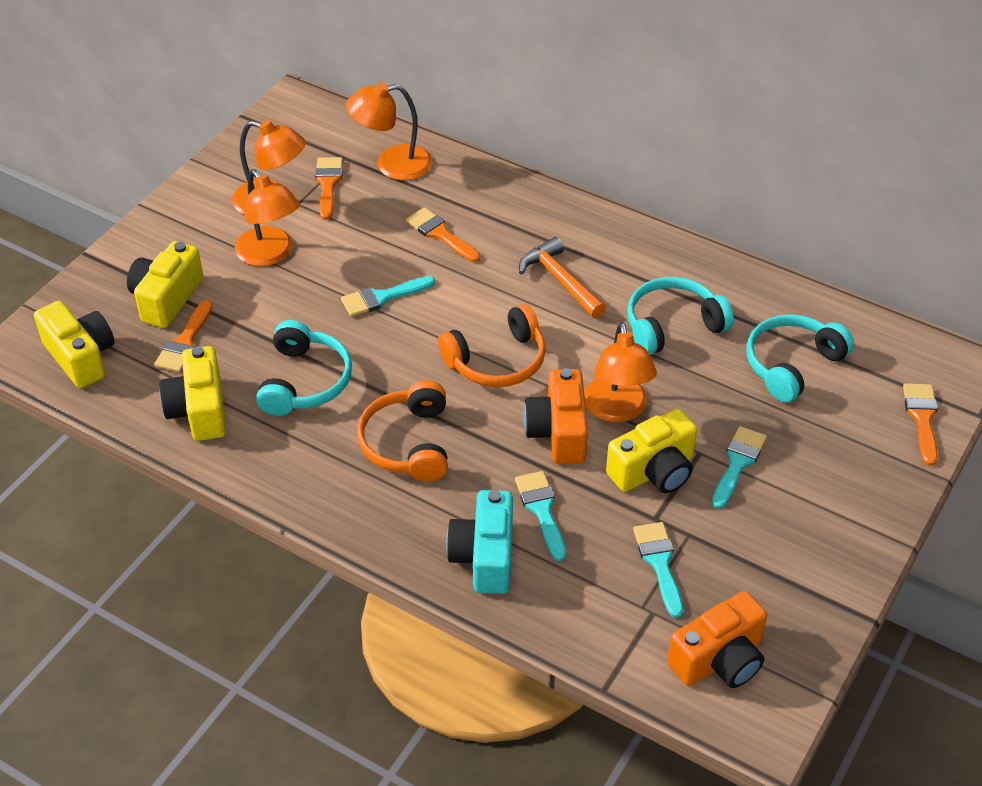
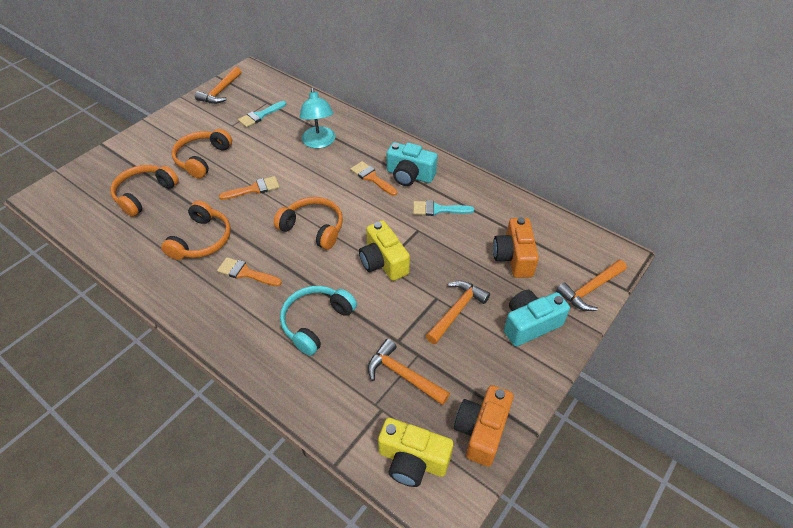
orange brush: [154,300,213,372] [315,157,343,220] [406,207,480,262] [903,383,938,466] = 4 -> [217,257,282,286] [219,176,279,200] [351,161,397,196] = 3
orange hammer: [519,237,606,318] = 1 -> [195,67,241,104] [368,339,450,405] [426,281,490,344] [556,260,627,311] = 4
orange headphones: [357,380,448,482] [438,304,546,387] = 2 -> [110,165,179,217] [161,200,231,260] [172,129,232,178] [274,197,343,250] = 4
orange lamp: [232,120,306,215] [234,169,300,266] [346,82,432,181] [584,322,657,422] = 4 -> none = 0
turquoise brush: [341,276,435,317] [515,471,566,561] [633,522,683,618] [712,426,767,509] = 4 -> [238,101,286,127] [413,200,474,216] = 2
turquoise camera: [446,490,513,594] = 1 -> [387,142,438,186] [504,290,570,346] = 2
turquoise headphones: [256,320,352,416] [627,277,734,355] [746,314,854,403] = 3 -> [280,286,357,356] = 1
turquoise lamp: none = 0 -> [300,88,335,149] = 1
yellow camera: [34,301,115,388] [127,241,203,328] [159,346,226,441] [606,408,697,494] = 4 -> [359,220,410,281] [378,418,453,487] = 2

